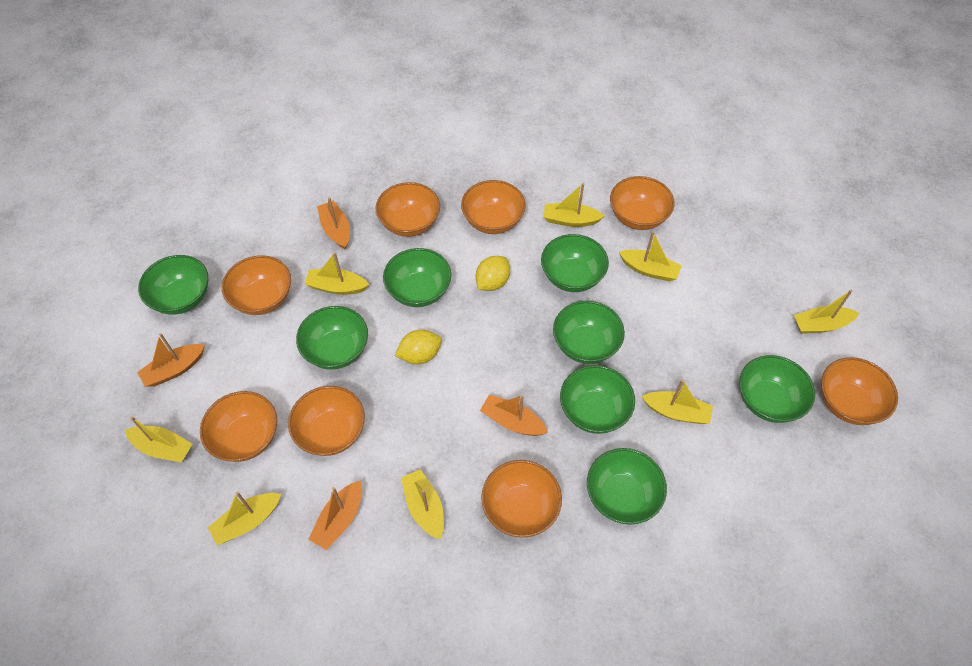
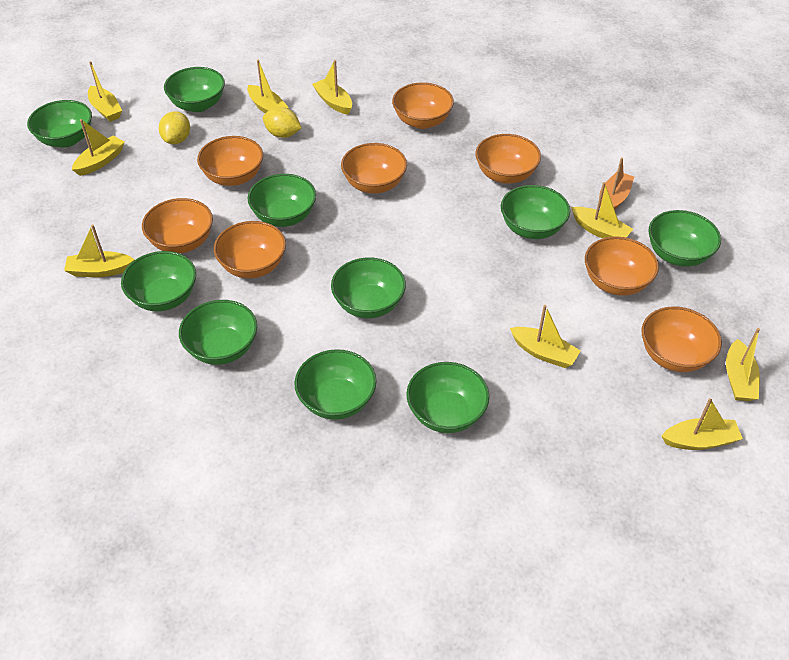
green bowl: [138,255,208,315] [296,306,368,370] [383,248,452,307] [541,234,609,292] [553,301,625,364] [560,365,635,434] [587,448,667,525] [739,355,815,423] = 8 -> [27,100,92,148] [121,251,196,311] [164,67,225,112] [179,300,257,365] [247,174,316,227] [294,349,376,420] [331,258,406,318] [406,362,489,433] [501,185,570,239] [648,210,721,267] = 10
orange boat: [137,333,205,387] [308,481,362,550] [317,197,350,250] [480,395,548,436] = 4 -> [599,157,634,210] = 1
yellow boat: [125,416,192,462] [208,492,281,545] [305,252,369,295] [401,469,444,540] [544,183,604,227] [619,231,682,281] [642,379,713,424] [794,289,859,334] = 8 -> [64,224,135,277] [72,119,125,176] [88,61,122,122] [247,60,289,113] [312,60,352,115] [510,305,581,368] [571,182,633,239] [661,398,743,450] [726,328,760,401] = 9

